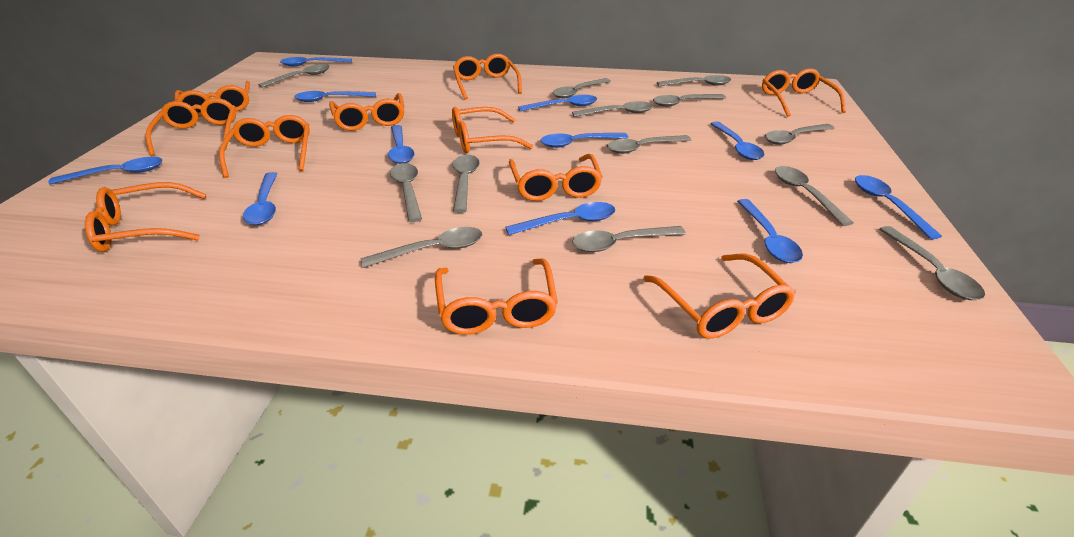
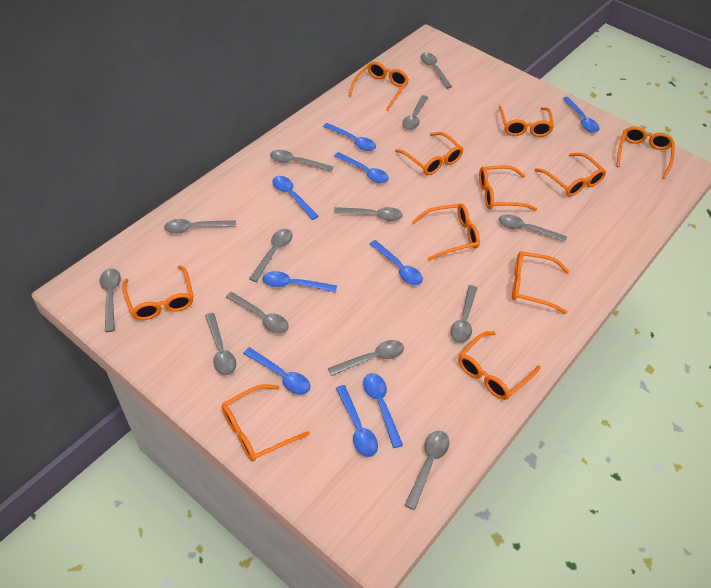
blue spoon: [48,157,163,185] [243,172,278,225] [280,57,352,66] [294,91,376,102] [388,125,415,164] [505,202,615,235] [518,95,597,111] [540,133,628,148] [710,121,765,160] [737,199,803,263] [855,175,942,239] = 11 -> [243,347,310,395] [263,271,337,293] [272,176,318,220] [323,123,376,151] [334,152,389,183] [336,385,378,457] [363,373,403,448] [370,240,423,285] [562,97,600,133] = 9

